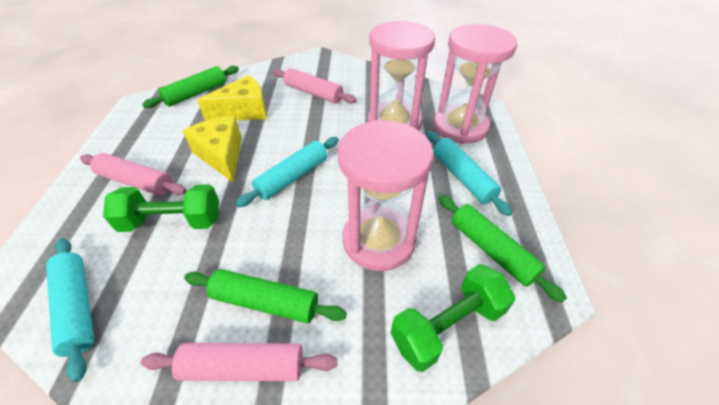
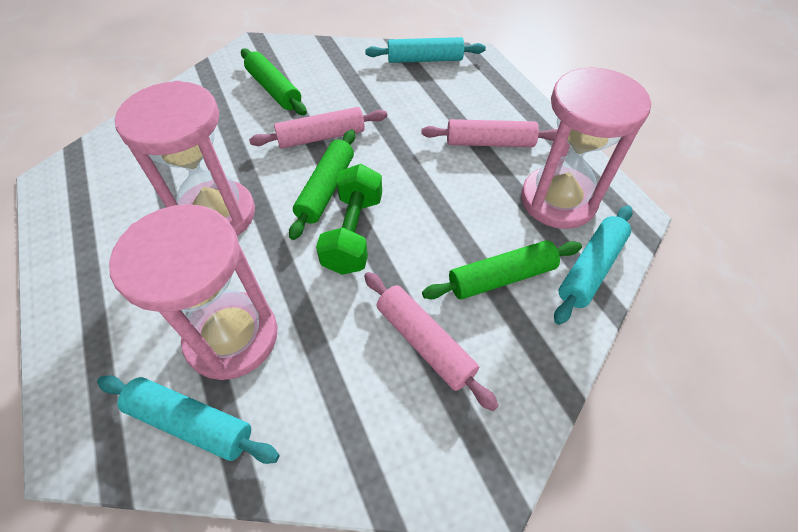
green dumbbell: [103,184,219,232] [391,264,515,372] = 2 -> [316,164,382,275] = 1
yellow cheese: [183,116,242,183] [197,75,267,121] = 2 -> none = 0

